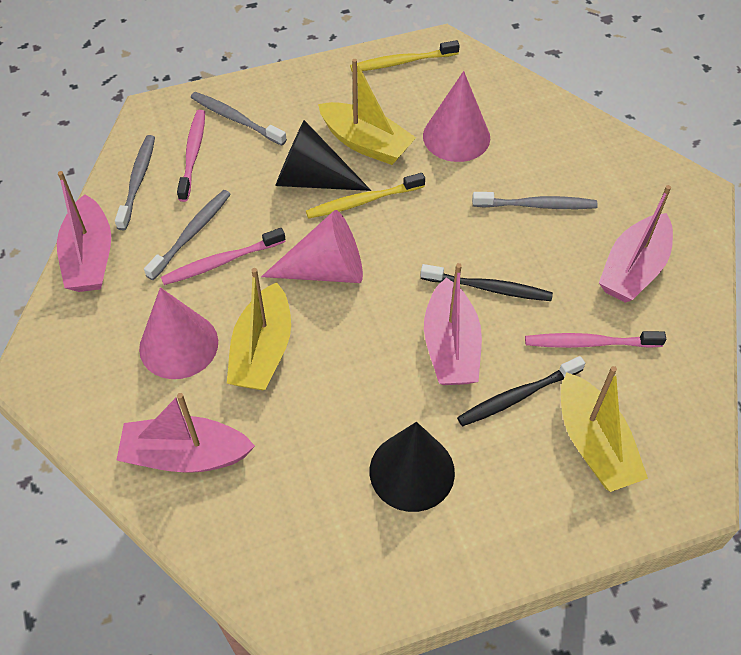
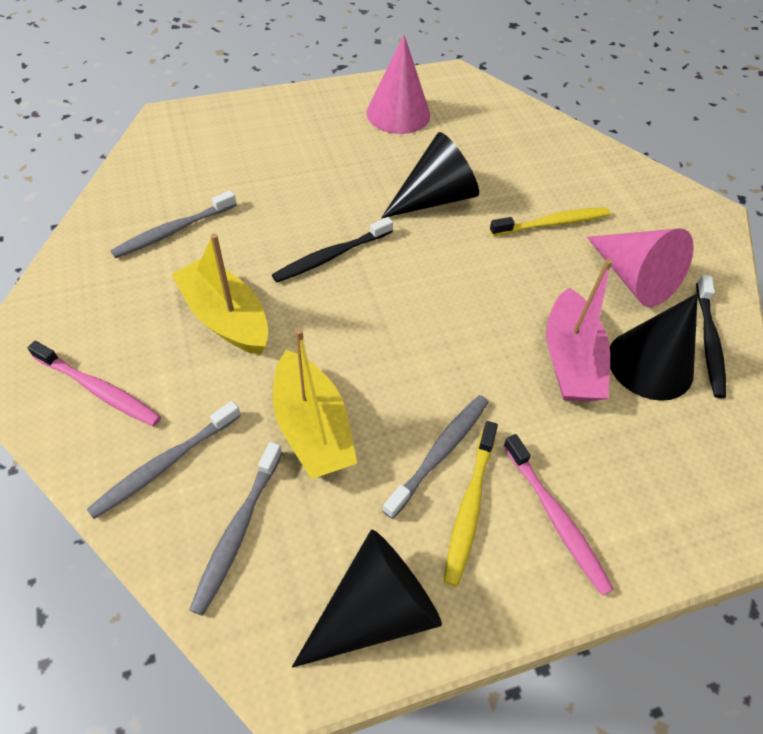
black cone: [275,120,371,191] [370,422,455,512] = 2 -> [292,529,442,668] [381,132,479,218] [610,293,698,401] = 3
pink boat: [57,171,111,292] [117,393,255,473] [424,263,482,385] [599,185,673,303] = 4 -> [546,259,612,402] = 1
pink cone: [139,287,218,379] [261,210,363,283] [423,71,490,162] = 3 -> [367,35,430,134] [587,228,694,307] = 2
pink toothbrush: [161,228,286,285] [177,110,205,202] [525,331,666,348] = 3 -> [27,341,161,426] [503,434,614,596] = 2
yellow boat: [227,268,291,390] [318,59,416,165] [561,366,648,492] = 3 -> [171,234,268,355] [273,328,357,479] = 2

